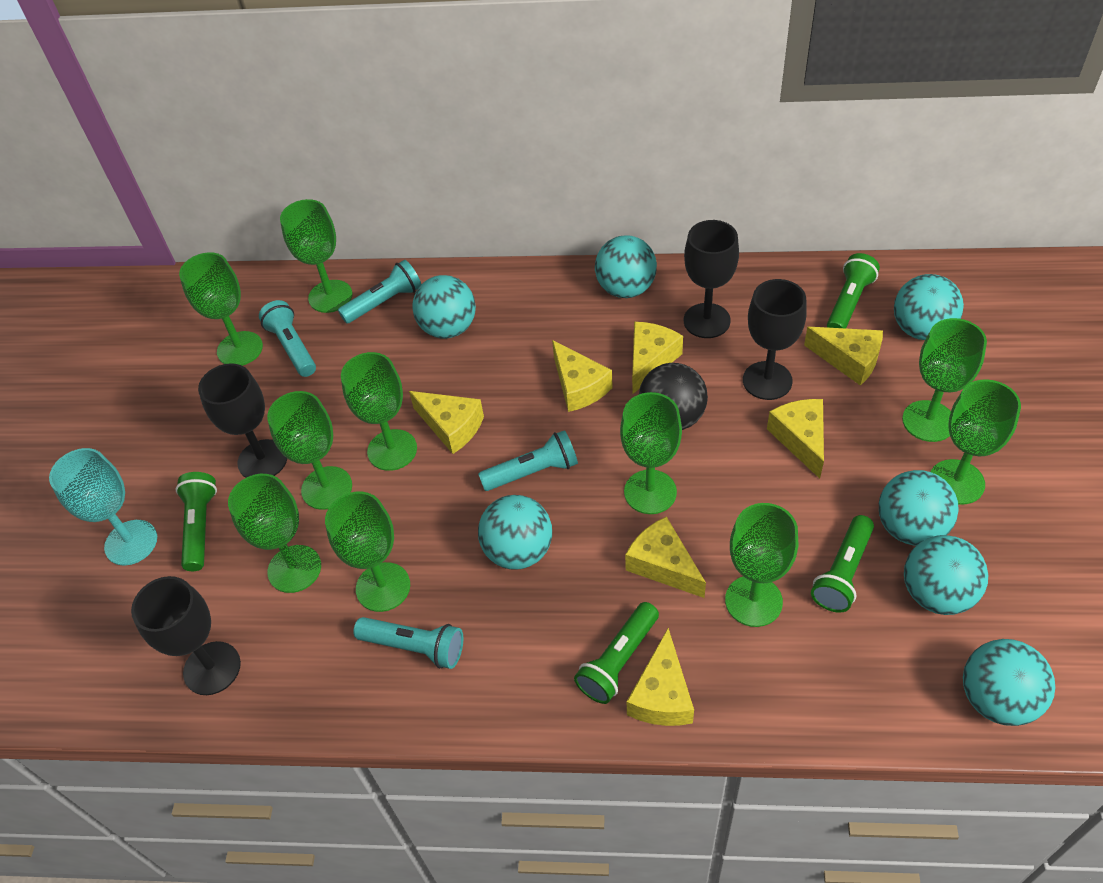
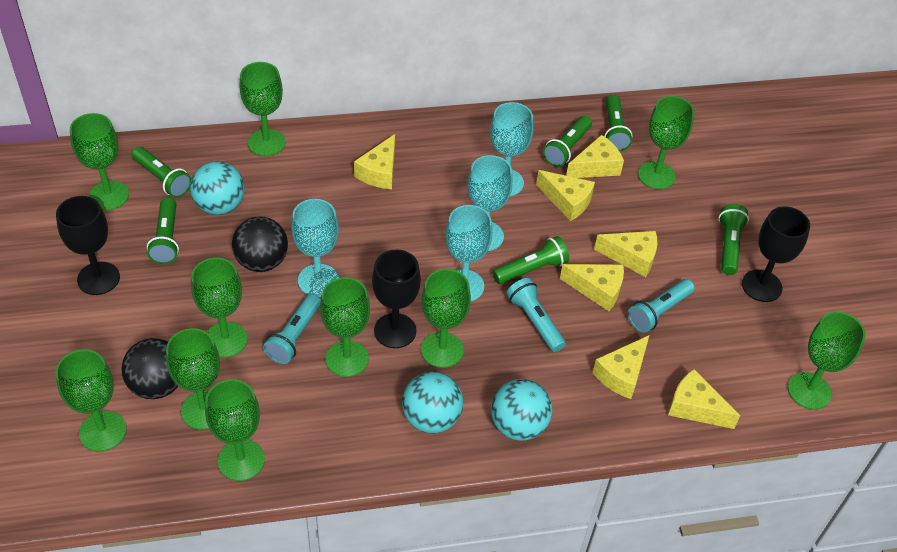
black ball: [639,363,708,430] = 1 -> [121,338,178,399] [232,216,288,272] = 2
black goblet: [131,576,241,695] [198,363,287,478] [684,220,739,338] [743,279,807,400] = 4 -> [56,196,120,295] [372,249,421,348] [742,206,810,302] = 3
green flashlight: [176,472,217,571] [574,602,659,704] [811,515,874,613] [827,253,880,328] = 4 -> [132,147,191,198] [147,197,179,264] [493,236,569,284] [543,116,592,167] [604,95,633,151] [718,204,749,275] = 6
turquoise ball: [412,275,476,339] [478,495,552,570] [595,235,657,298] [879,470,959,546] [894,274,964,340] [904,535,988,615] [963,639,1055,726] = 7 -> [190,161,244,215] [402,372,463,433] [491,379,552,441] = 3
turquoise flashlight: [259,300,316,377] [338,260,421,324] [354,617,463,669] [478,430,578,491] = 4 -> [263,294,321,364] [506,278,566,352] [628,279,695,333] = 3
turquoise goblet: [49,448,157,565] = 1 -> [291,199,339,297] [445,205,492,301] [467,155,513,251] [490,102,533,196] = 4

